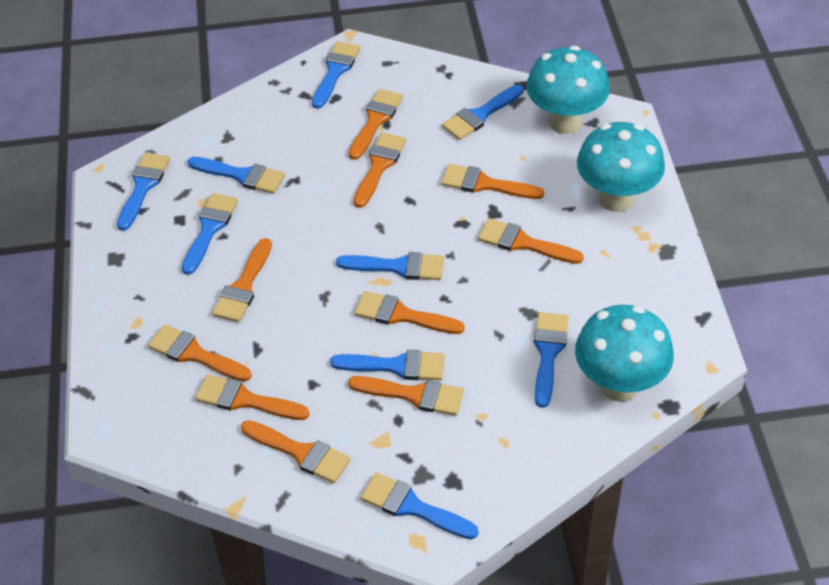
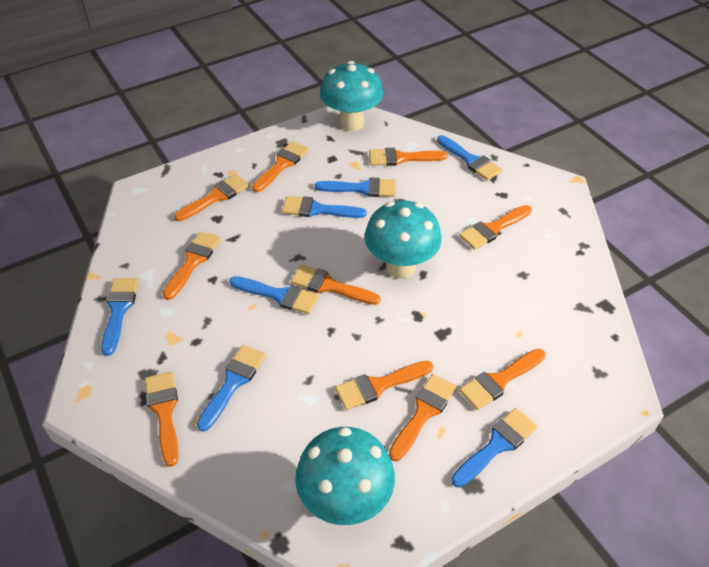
blue brush: [117,153,170,231] [182,193,238,275] [187,157,285,194] [312,41,360,109] [330,350,445,380] [336,252,444,280] [361,472,478,539] [442,84,524,140] [534,312,569,408] = 9 -> [101,278,139,356] [197,345,266,432] [229,276,319,314] [282,196,367,218] [315,178,396,197] [437,135,502,181] [451,408,537,487] = 7

